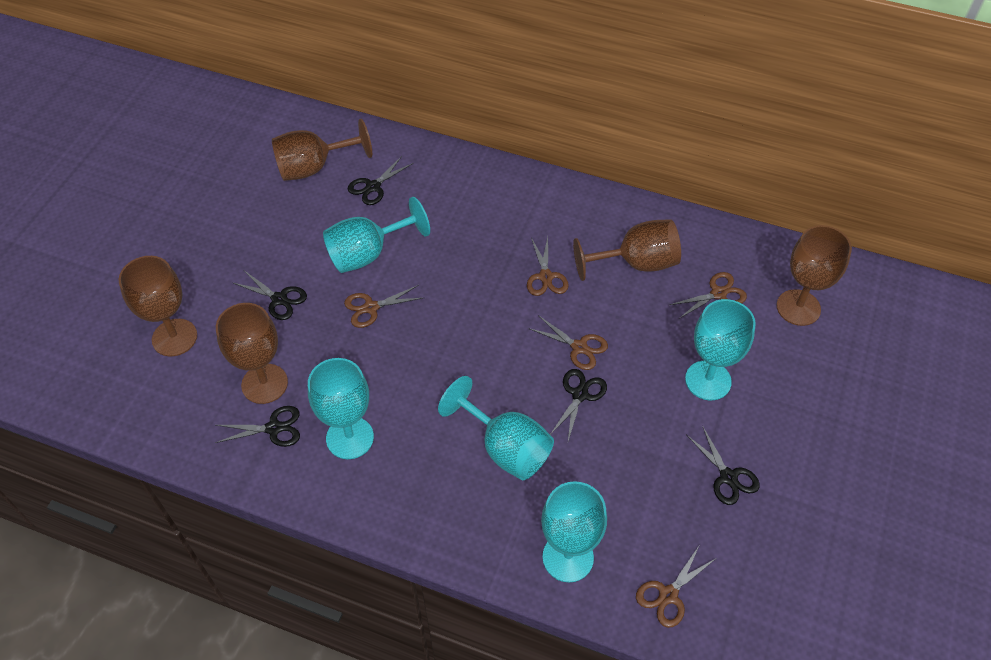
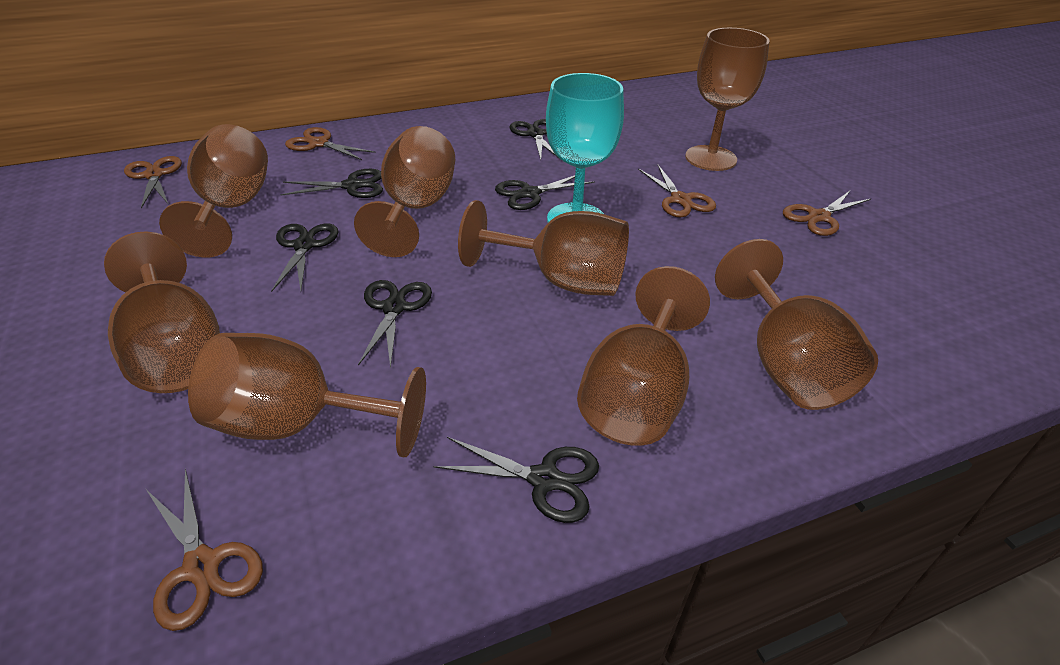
black scissors: [215,406,300,447] [233,271,307,320] [348,156,413,205] [550,369,607,441] [687,427,760,505] = 5 -> [271,224,339,292] [280,169,383,198] [358,280,432,368] [434,437,599,523] [495,175,595,210] [509,119,561,160] = 6
brown goblet: [119,256,197,357] [216,303,288,404] [272,119,372,181] [573,219,681,281] [776,225,852,326] = 5 -> [104,231,220,393] [159,124,268,258] [188,333,426,457] [354,126,455,257] [458,200,629,296] [577,266,710,446] [685,28,769,171] [715,239,878,410] = 8
turquoise goblet: [308,358,374,459] [323,197,430,273] [438,376,554,480] [541,481,607,582] [685,299,756,400] = 5 -> [546,73,624,223] = 1

